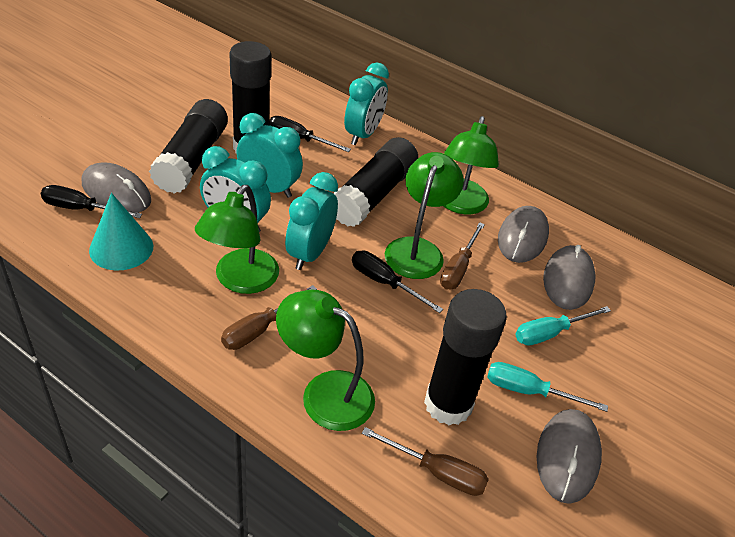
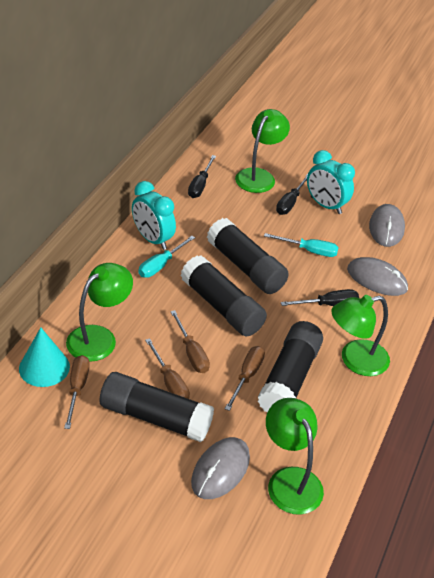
brown screwdriver: [221,285,317,350] [362,427,489,496] [440,222,485,290] = 3 -> [64,355,90,429] [145,338,190,399] [170,310,210,373] [225,346,265,411] = 4
grey mouse: [82,162,151,213] [498,206,549,263] [537,409,602,504] [543,245,595,310] = 4 -> [191,437,250,499] [347,257,408,296] [369,204,405,247] = 3
turquoise clock: [200,146,271,232] [236,113,303,198] [285,172,338,270] [344,62,389,145] = 4 -> [132,181,176,250] [307,150,355,214] = 2

